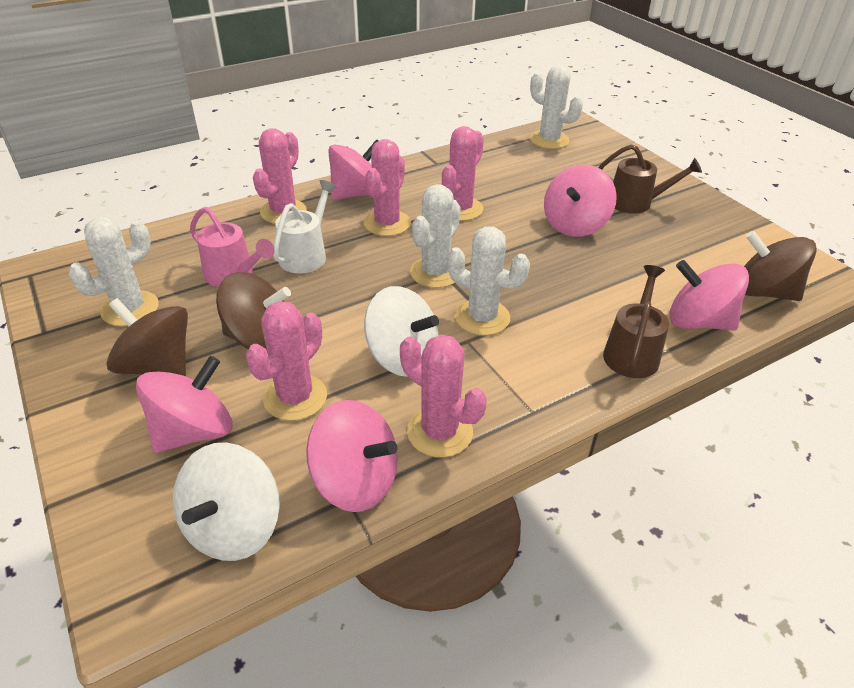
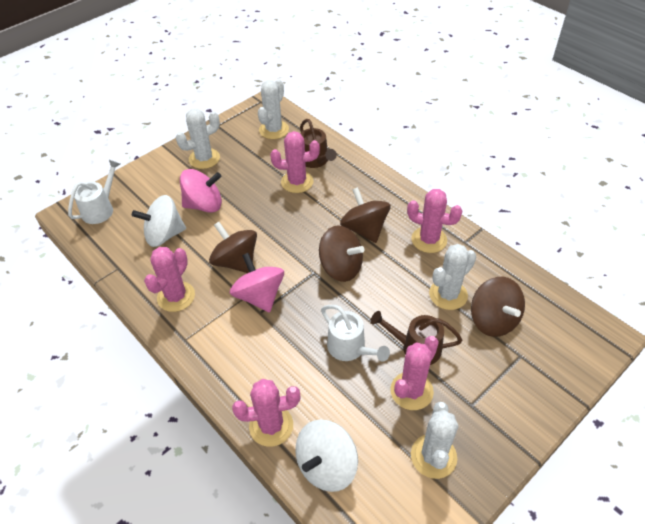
brown spinning top: [106,298,188,376] [216,272,291,350] [744,231,816,301] = 3 -> [209,222,257,273] [319,225,365,282] [340,187,391,243] [471,277,525,337] = 4
pink spinning top: [136,356,233,453] [306,400,398,512] [328,139,378,200] [544,165,617,237] [670,260,749,330] = 5 -> [180,169,222,213] [230,253,284,312] = 2
pink watering can: [190,207,275,287] = 1 -> none = 0
white watering can: [273,180,336,274] = 1 -> [68,160,120,224] [321,305,390,362] = 2

